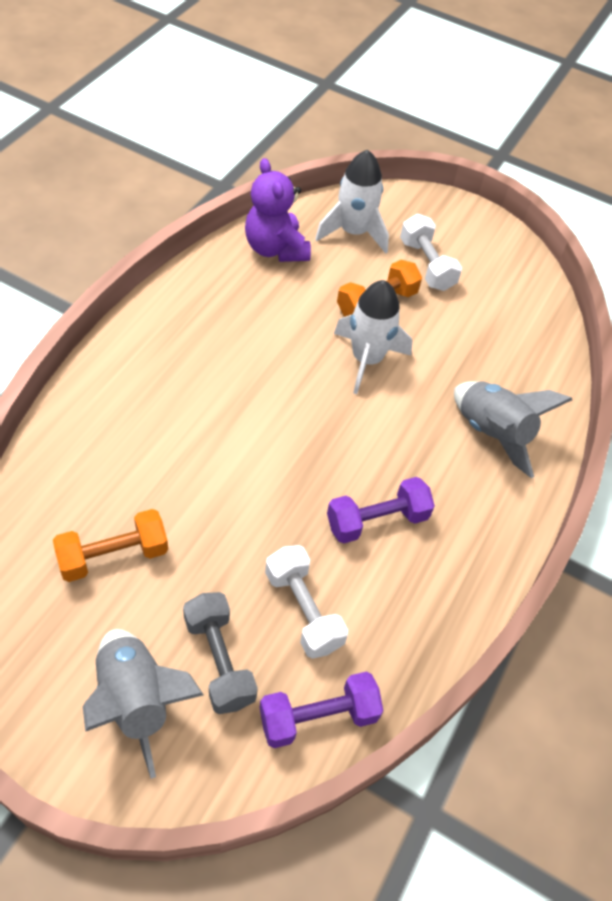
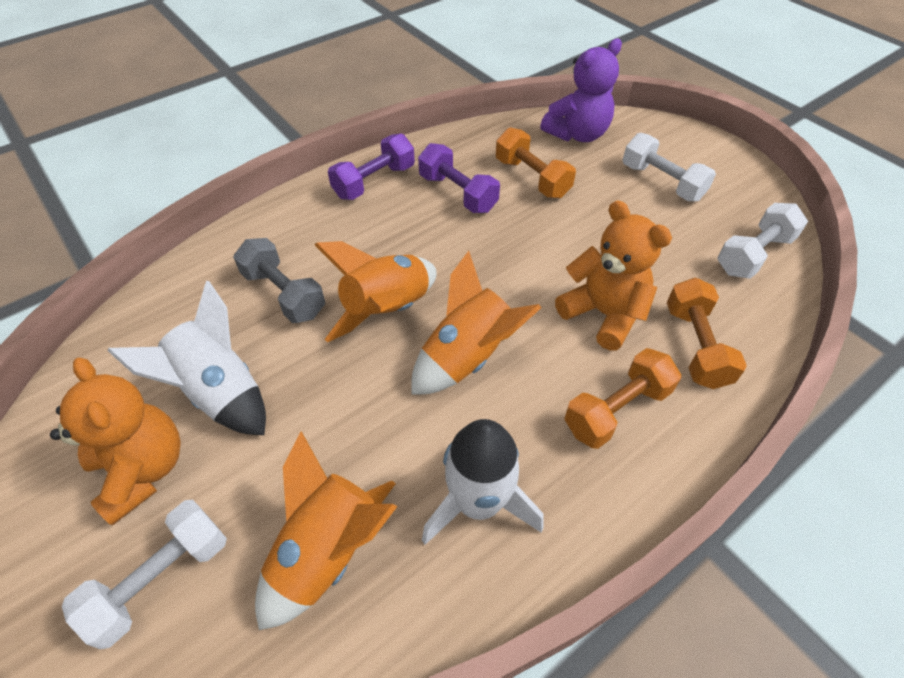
grey rocket: [83,629,203,779] [454,381,572,478] = 2 -> none = 0
orange dumbbell: [53,509,168,582] [337,260,422,317] = 2 -> [496,127,576,198] [564,348,681,449] [667,277,747,389] = 3
orange rocket: none = 0 -> [255,431,398,630] [314,241,437,342] [411,251,542,395] = 3
orange teddy bear: none = 0 -> [50,358,181,526] [555,200,672,351] = 2
white dumbbell: [265,545,348,659] [400,214,462,291] = 2 -> [62,500,227,649] [623,133,716,201] [717,203,808,279] = 3

